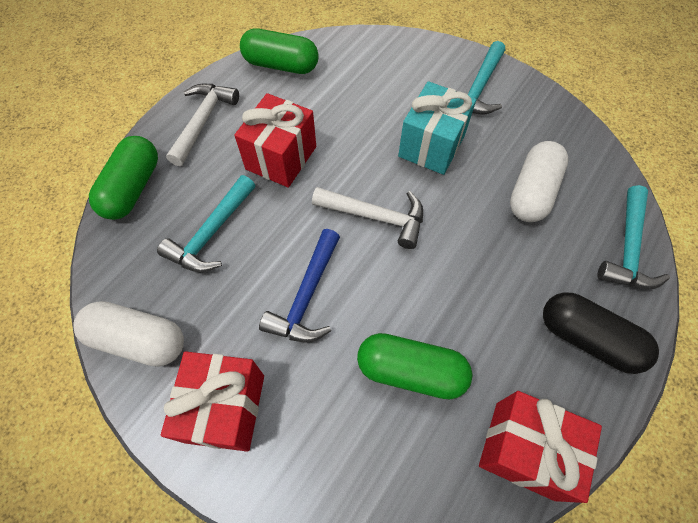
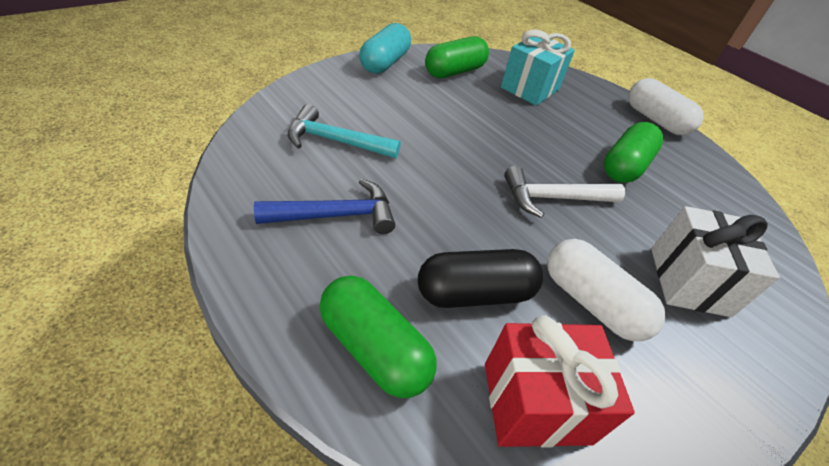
red gift: [161,351,264,452] [234,93,316,188] [479,391,602,503] = 3 -> [485,315,635,448] = 1
turquoise capsule: none = 0 -> [359,23,411,73] = 1
turquoise hammer: [157,175,255,272] [457,41,505,114] [597,185,670,289] = 3 -> [288,104,401,158] = 1
white gift: none = 0 -> [651,206,780,317] = 1
white hammer: [166,84,239,166] [312,187,423,249] = 2 -> [504,166,625,218] = 1

